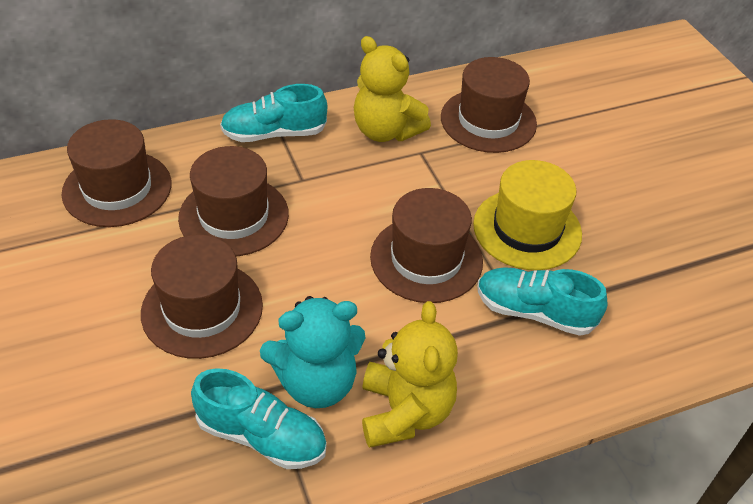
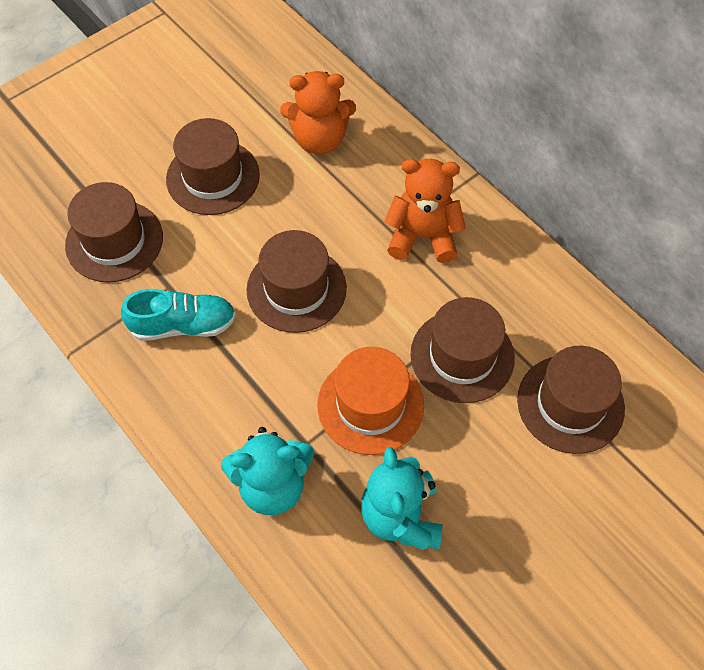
orange hat: none = 0 -> [317,347,424,455] = 1
orange teddy bear: none = 0 -> [280,71,356,154] [384,159,466,263] = 2
turquoise shoe: [191,368,326,469] [220,84,327,142] [477,267,608,336] = 3 -> [121,289,236,341] = 1
turquoise teddy bear: [260,296,366,408] = 1 -> [221,427,314,515] [361,447,443,550] = 2
yellow hat: [473,160,582,270] = 1 -> none = 0
yellow teddy bear: [354,36,431,142] [362,301,458,448] = 2 -> none = 0

